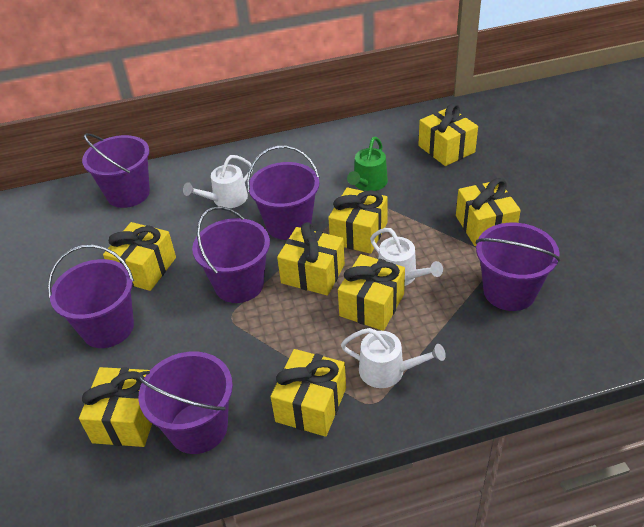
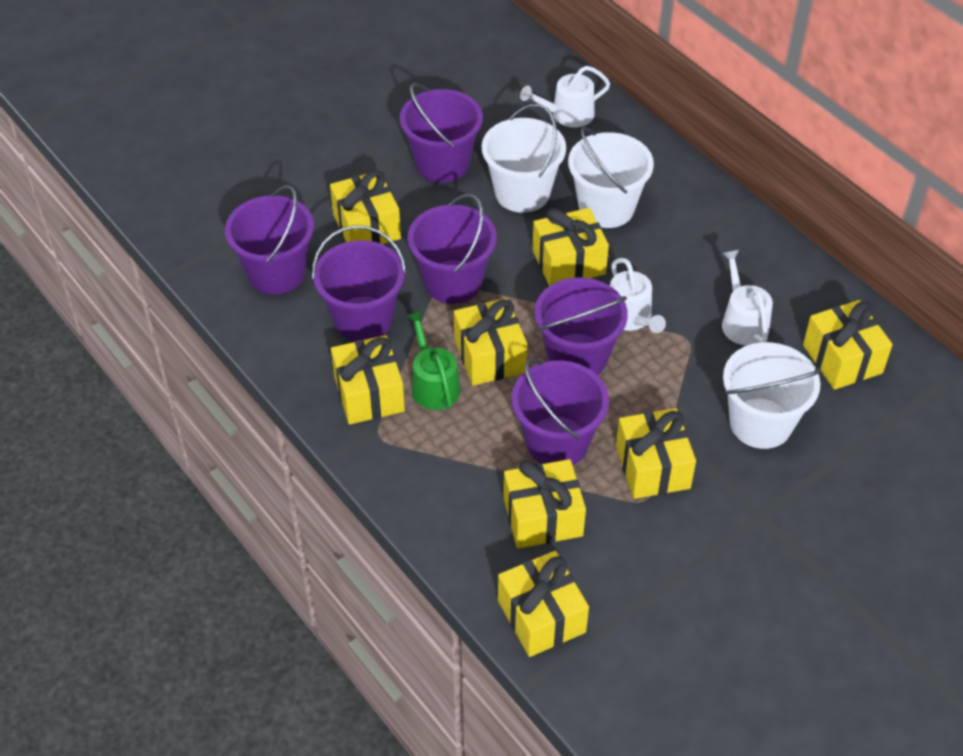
white bucket: none = 0 -> [482,104,566,213] [568,127,654,228] [723,342,822,449] = 3

